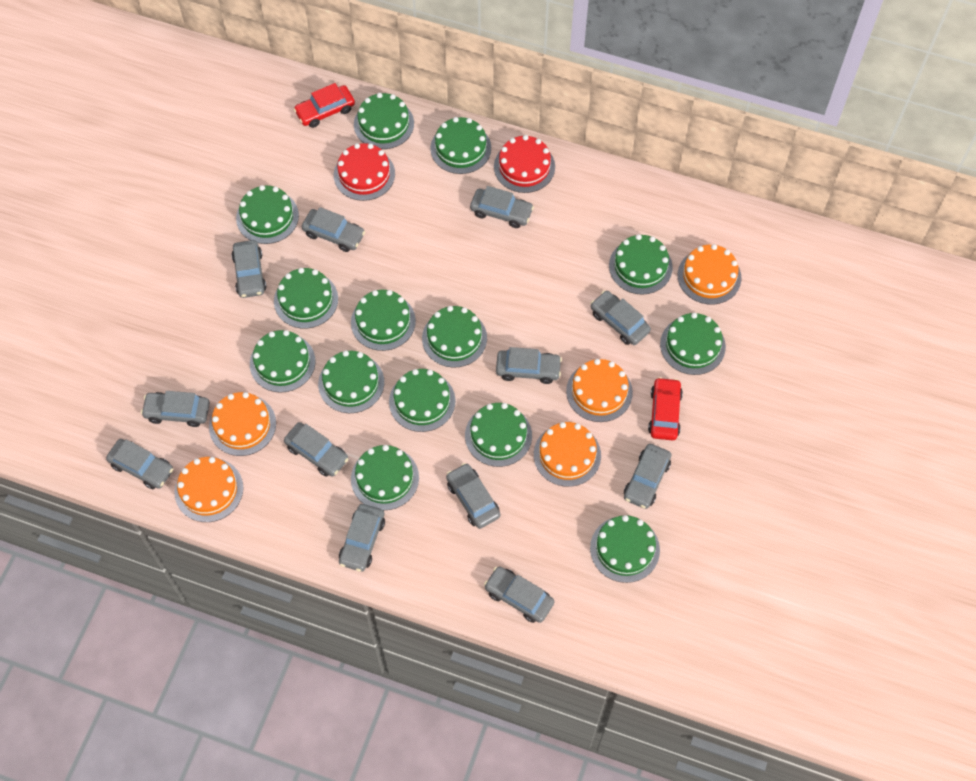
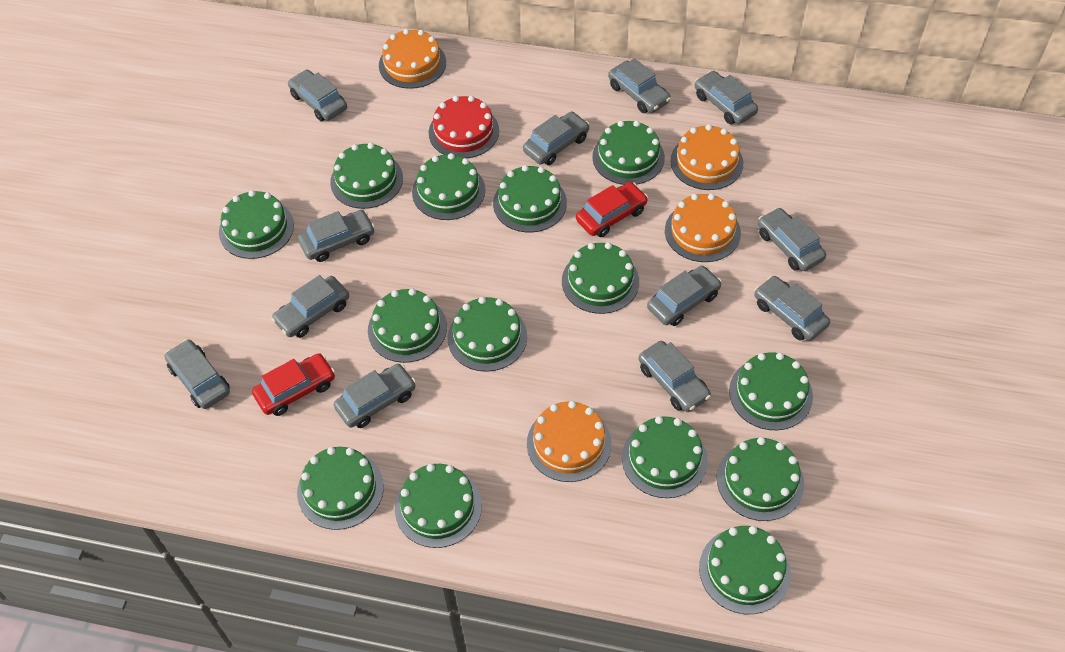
orange cake: [175,457,243,522] [209,392,276,456] [534,422,601,487] [566,359,633,422] [677,244,741,304] = 5 -> [379,29,446,89] [527,401,611,482] [665,194,741,262] [671,124,743,190] = 4
red cake: [334,143,395,201] [494,135,555,193] = 2 -> [429,96,499,158] = 1

